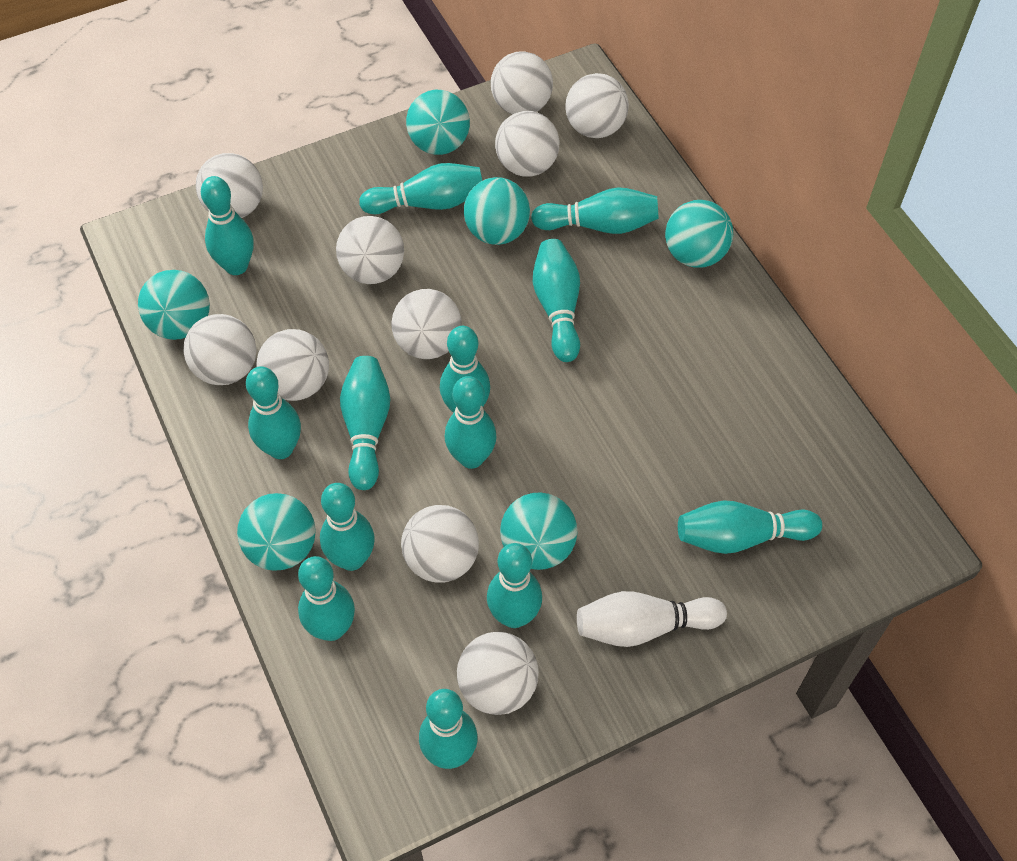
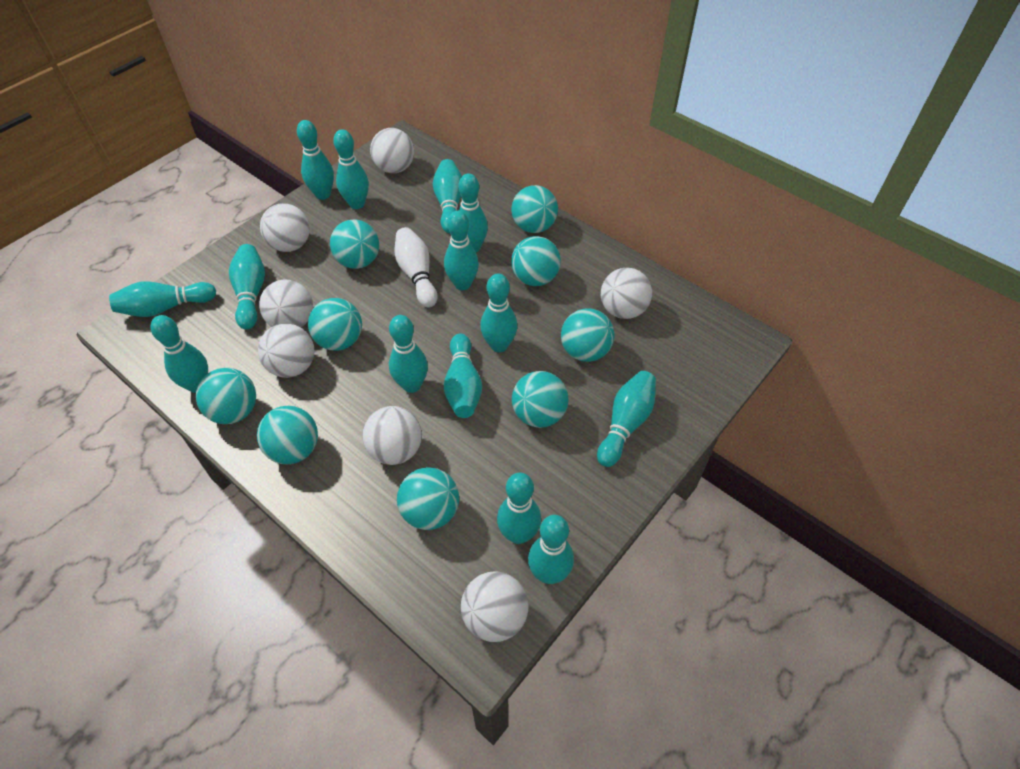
turquoise ball: [138,270,210,340] [237,493,316,571] [406,90,470,155] [464,177,530,245] [500,492,577,570] [665,200,733,268] = 6 -> [196,368,256,424] [257,406,318,464] [308,298,362,351] [330,219,379,269] [397,467,459,530] [511,185,558,233] [511,236,561,286] [512,371,568,428] [561,308,615,362] = 9
turquoise bowling pin: [201,176,254,275] [246,366,301,459] [298,556,355,641] [320,483,375,571] [340,356,390,490] [359,163,483,214] [419,689,478,769] [440,326,490,413] [445,376,497,469] [487,543,542,628] [531,187,659,234] [533,239,580,362] [678,500,822,554] = 13 -> [109,281,216,317] [150,315,208,393] [229,244,265,330] [297,120,334,200] [333,129,369,209] [389,315,428,393] [433,159,462,233] [444,211,479,290] [444,334,482,418] [458,173,488,253] [480,273,517,352] [497,473,541,544] [528,515,574,584] [597,371,656,467] = 14
white ball: [183,314,256,385] [196,153,263,218] [257,329,329,401] [336,216,404,284] [391,289,462,359] [401,505,479,583] [457,632,539,715] [491,51,553,114] [495,111,559,177] [565,73,629,138] = 10 -> [258,323,314,378] [259,279,313,327] [260,203,310,252] [362,406,422,465] [370,128,414,173] [461,572,529,642] [601,267,652,319] = 7

